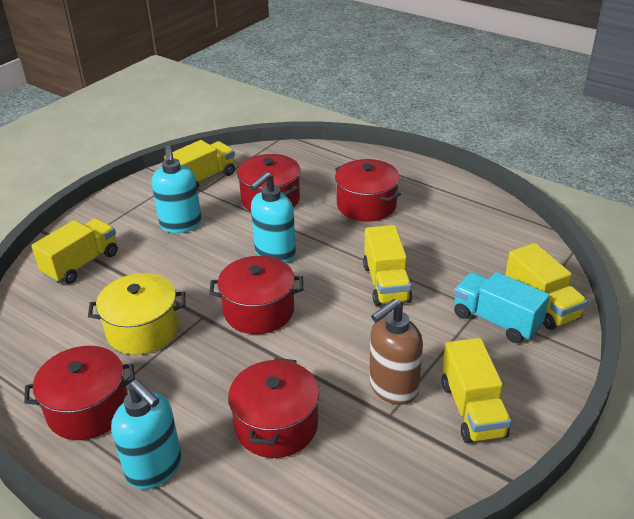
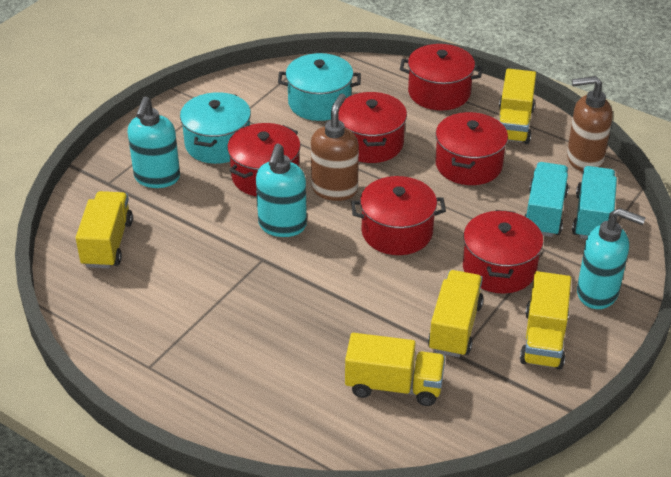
brown soap dispenser: [369,299,423,405] = 1 -> [311,94,359,201] [567,76,613,172] = 2
red pot: [24,346,135,440] [209,256,303,334] [228,358,319,458] [237,154,300,212] [335,159,401,222] = 5 -> [228,123,301,197] [338,92,407,163] [351,176,446,255] [400,44,482,110] [435,112,508,185] [463,210,543,293] = 6
turquoise pot: none = 0 -> [180,92,251,164] [278,53,361,121] = 2
turquoise truck: [454,272,550,343] = 1 -> [525,162,569,237] [572,166,617,239] = 2
yellow pot: [88,273,185,355] = 1 -> none = 0

